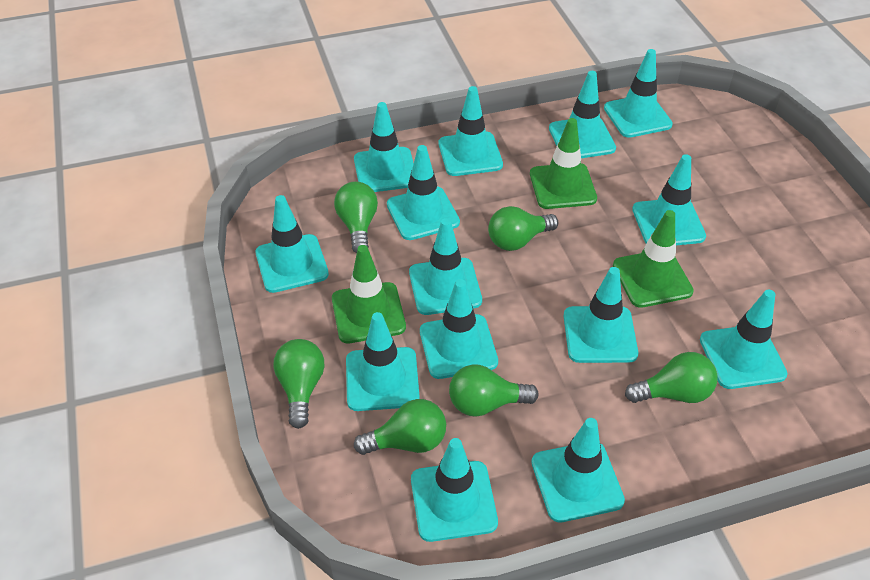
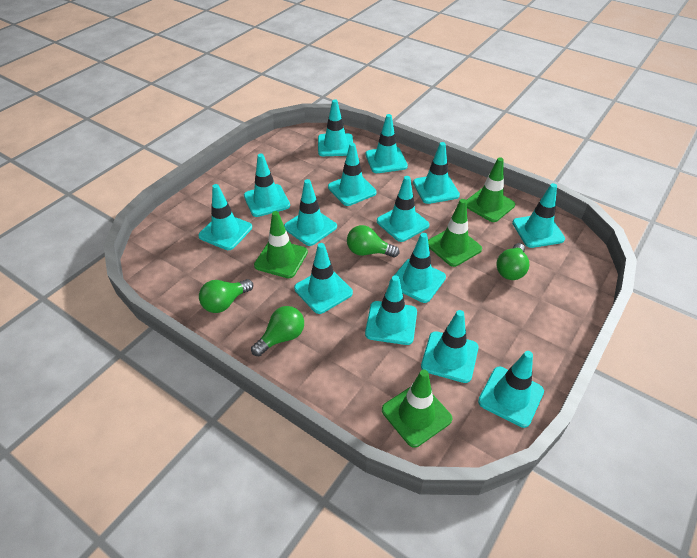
green light bulb: [273,339,324,429] [334,181,378,253] [354,399,446,455] [449,364,539,417] [488,206,558,251] [625,352,718,403] = 6 -> [199,279,253,313] [251,306,304,356] [347,225,400,257] [496,243,529,280] = 4
green traffic cone: [332,245,406,343] [530,118,597,209] [613,210,694,308] = 3 -> [254,211,308,278] [382,369,452,448] [428,199,482,267] [466,157,515,222] = 4

